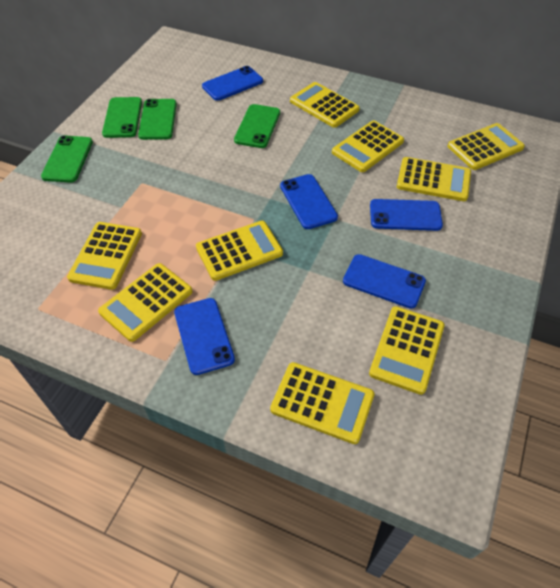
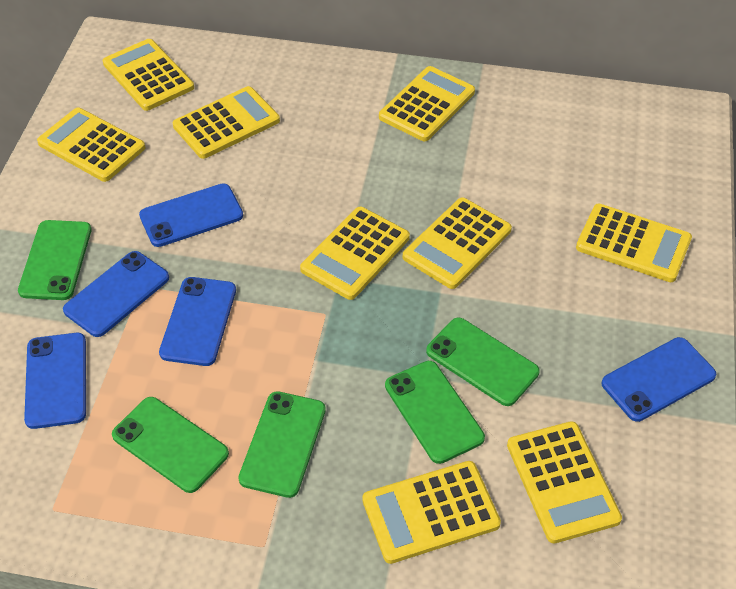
green phone: [41,135,93,182] [102,97,142,138] [138,99,177,140] [234,104,280,148] = 4 -> [18,220,92,300] [112,397,229,493] [238,391,326,498] [385,361,485,464] [426,318,540,406] = 5

